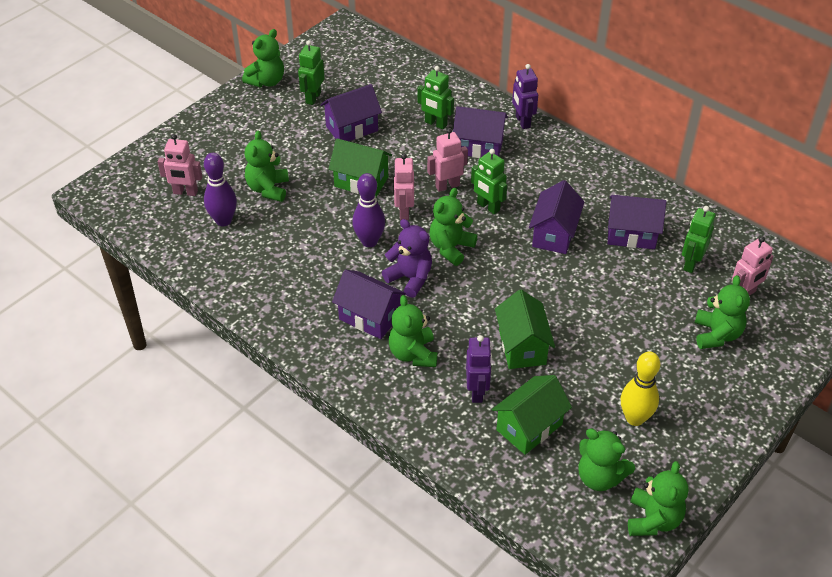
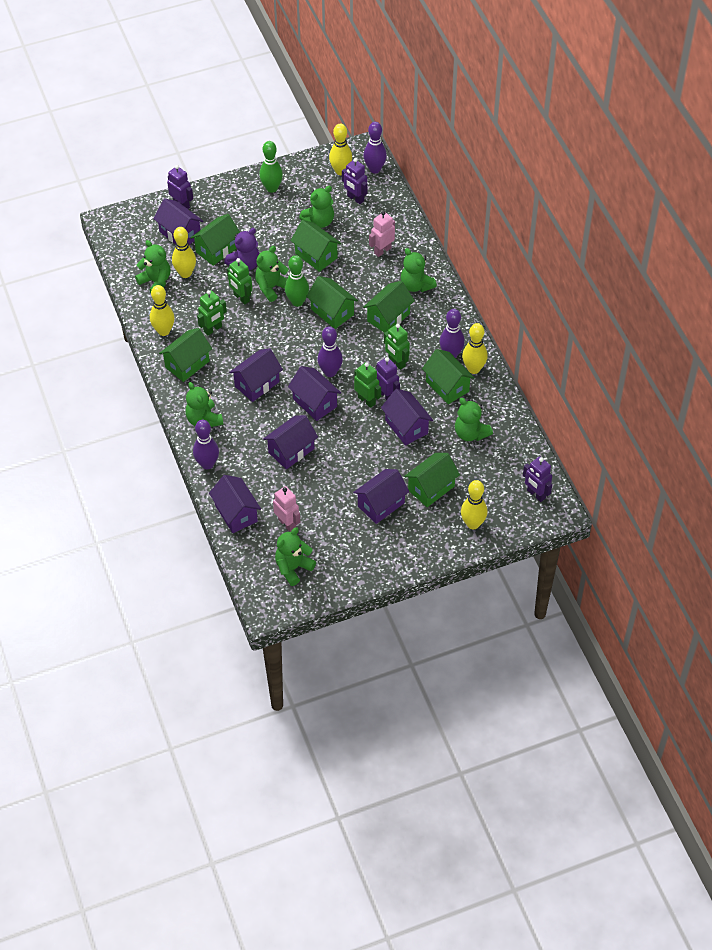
green bowling pin: none = 0 -> [259,141,283,193] [285,255,309,307] = 2
green house: [329,138,392,197] [492,375,572,455] [495,289,555,369] = 3 -> [159,328,212,382] [190,214,240,266] [291,220,341,272] [306,276,358,329] [363,281,415,333] [404,453,460,507] [422,349,475,404] = 7
pink robot: [157,134,203,196] [393,154,414,220] [427,128,468,192] [732,236,774,295] = 4 -> [273,486,300,532] [369,211,395,257] = 2
purple bowling pin: [204,153,237,226] [352,173,385,247] = 2 -> [193,420,219,469] [317,326,343,377] [363,122,387,173] [440,309,465,358] = 4
purple house: [320,84,382,141] [332,270,406,339] [453,106,508,158] [529,180,584,254] [608,195,666,249] = 5 -> [154,198,204,245] [209,475,261,533] [229,348,283,402] [263,415,318,469] [288,366,341,421] [353,469,409,524] [381,389,433,446] = 7
purple robot: [466,335,492,403] [512,64,538,129] = 2 -> [167,165,193,209] [342,158,368,204] [376,357,400,400] [523,456,552,502] = 4
yellow bowling pin: [621,351,660,426] = 1 -> [150,285,175,336] [172,227,196,278] [329,124,352,175] [461,480,488,529] [462,323,488,374] = 5

